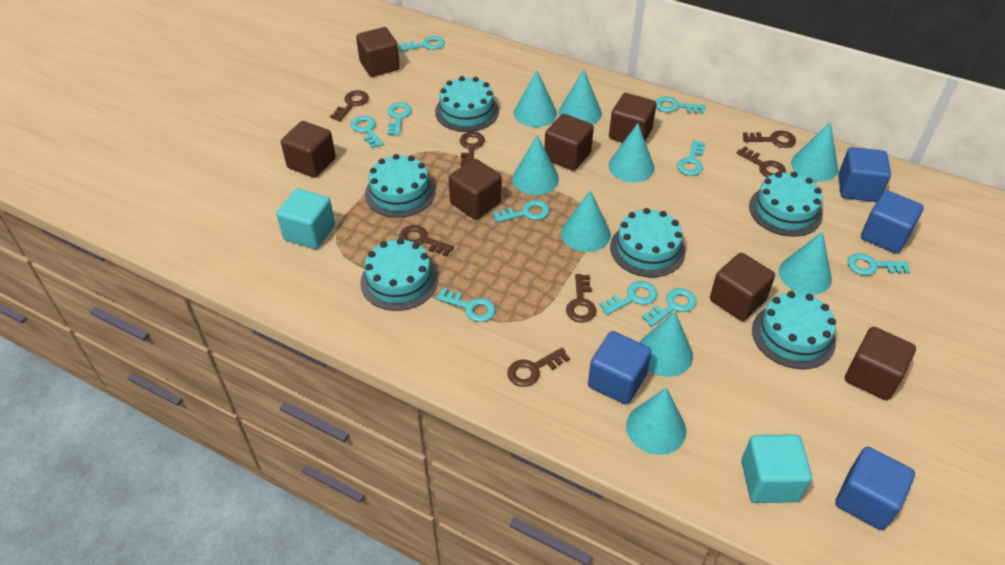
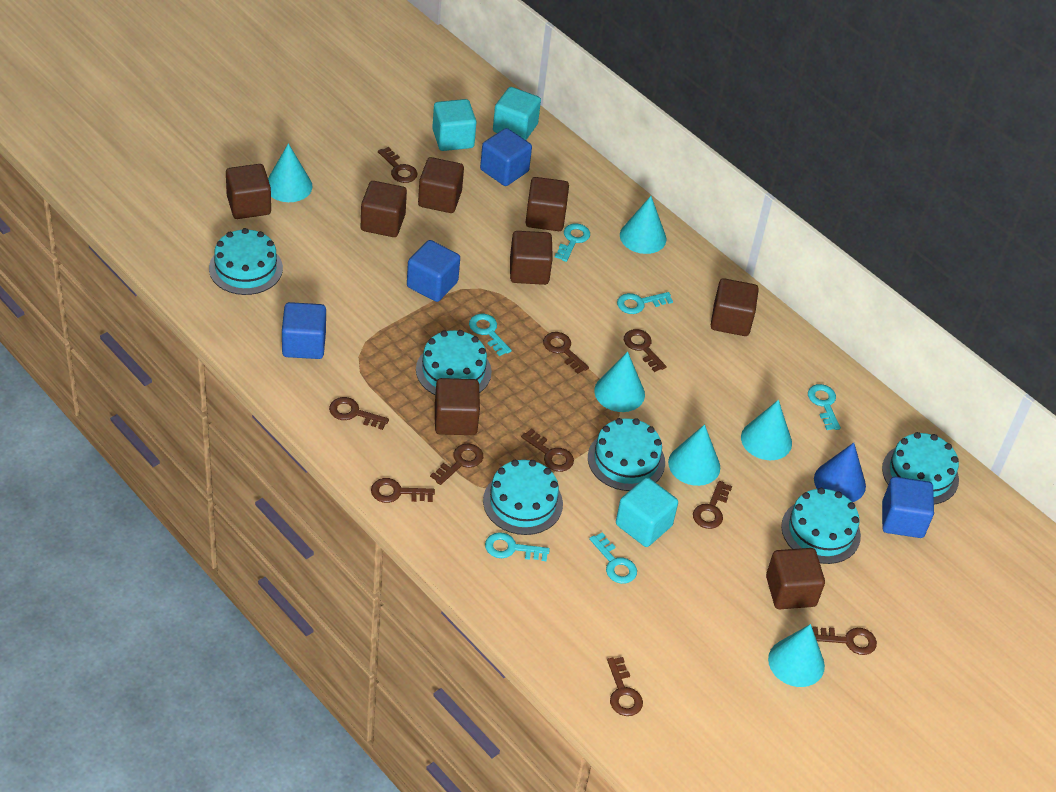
blue cone: none = 0 -> [814,443,866,502] = 1
brown cube: [281,121,336,178] [356,27,400,77] [449,159,502,220] [544,114,594,171] [609,93,657,143] [710,253,775,321] [845,327,916,400] = 7 -> [226,164,271,219] [361,181,407,237] [418,157,464,213] [435,378,480,435] [510,231,553,285] [525,177,569,231] [711,278,759,336] [766,548,825,609] = 8
brown key: [330,90,369,121] [399,225,454,257] [460,132,485,166] [507,348,570,387] [566,274,597,323] [736,147,786,178] [743,131,796,148] = 7 -> [329,397,389,430] [371,478,435,503] [378,147,417,183] [430,443,483,485] [521,429,574,472] [543,332,589,374] [607,657,643,716] [624,329,667,372] [693,481,732,529] [812,626,877,655] = 10
turquoise cone: [512,135,559,195] [514,70,557,127] [558,69,602,125] [561,190,611,252] [608,123,654,182] [626,387,686,455] [639,312,693,377] [779,231,832,295] [791,122,838,182] = 9 -> [268,143,313,202] [594,351,645,412] [620,196,666,254] [668,424,720,486] [741,400,792,460] [768,624,825,687] = 6
turquoise cube: [277,189,335,249] [741,434,812,503] = 2 -> [432,99,477,151] [493,87,541,140] [616,477,678,547] = 3
turquoise key: [351,116,383,148] [387,102,412,136] [398,36,445,51] [436,288,496,322] [493,200,550,223] [599,281,657,315] [642,288,697,327] [656,96,706,114] [677,140,705,176] [847,253,910,275] = 10 -> [469,314,512,356] [485,532,550,561] [555,223,590,262] [589,532,637,584] [617,292,673,314] [808,384,841,430] = 6

